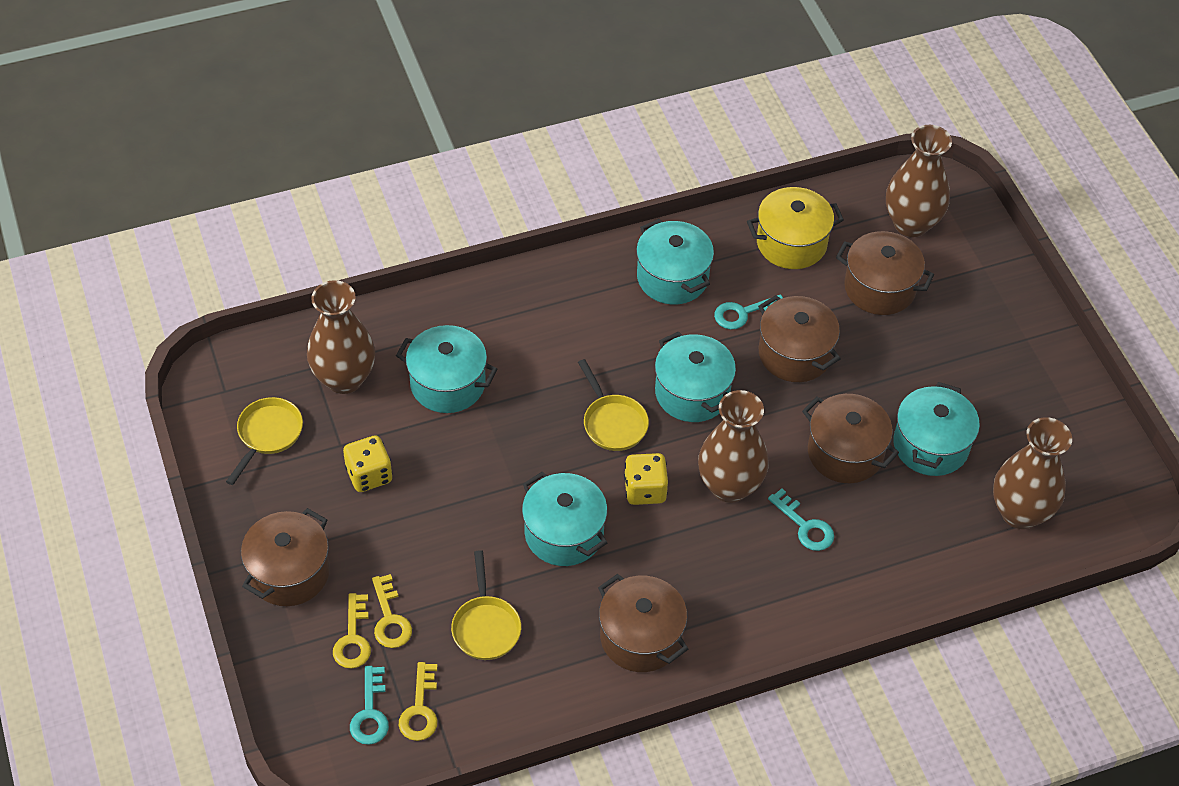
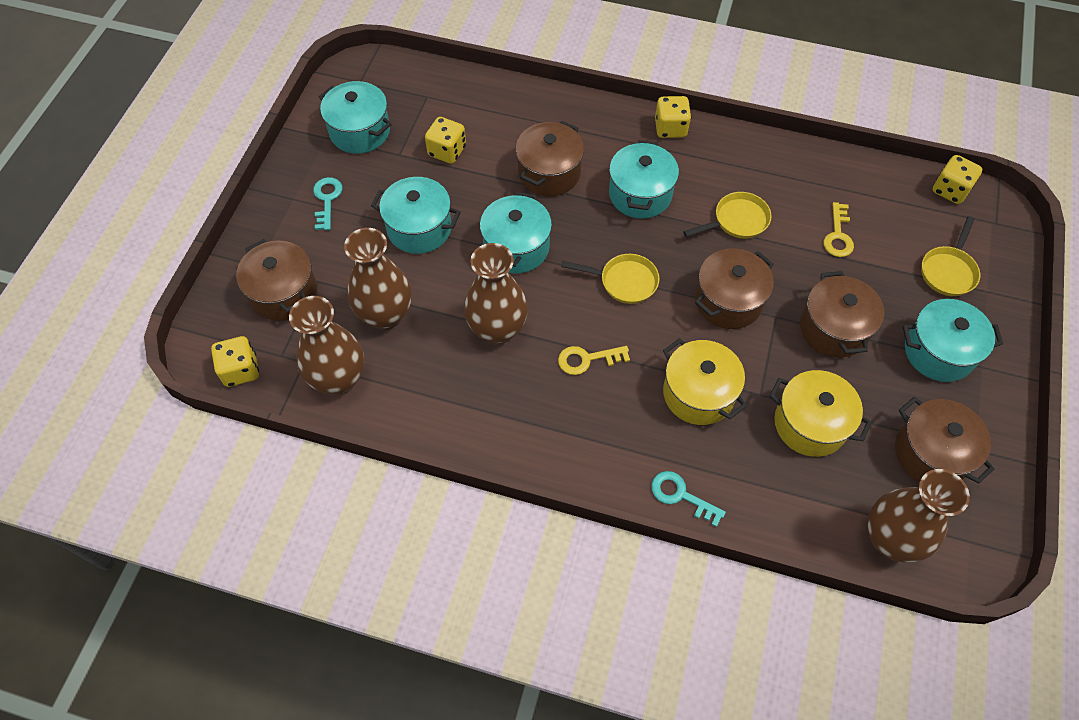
turquoise key: [350,666,389,745] [714,294,783,329] [768,488,834,551] = 3 -> [313,177,342,230] [651,471,726,527] = 2
yellow dice: [343,435,392,492] [624,453,668,505] = 2 -> [211,336,259,387] [425,117,466,164] [655,96,691,138] [932,155,982,204] = 4
yellow key: [333,593,371,669] [372,574,412,648] [399,662,438,741] = 3 -> [558,346,630,375] [823,202,854,257] = 2
yellow pot: [747,187,844,269] = 1 -> [663,338,747,425] [769,370,872,457] = 2

